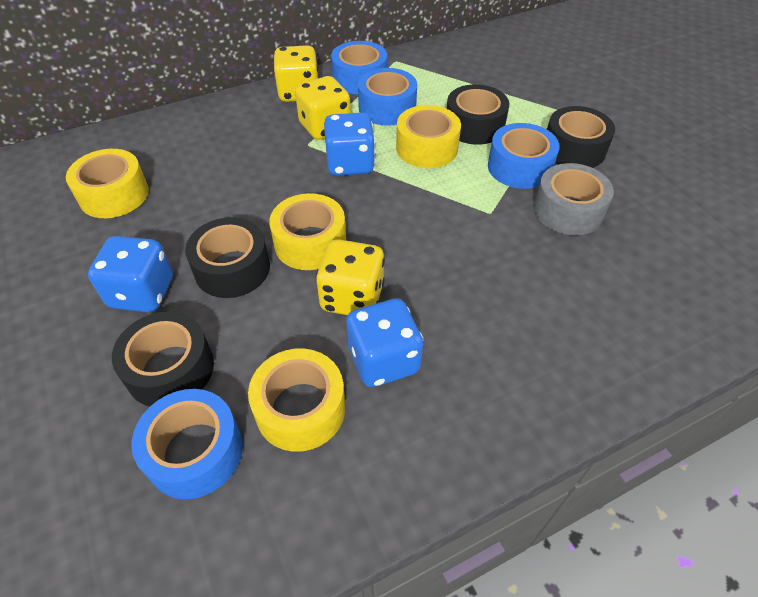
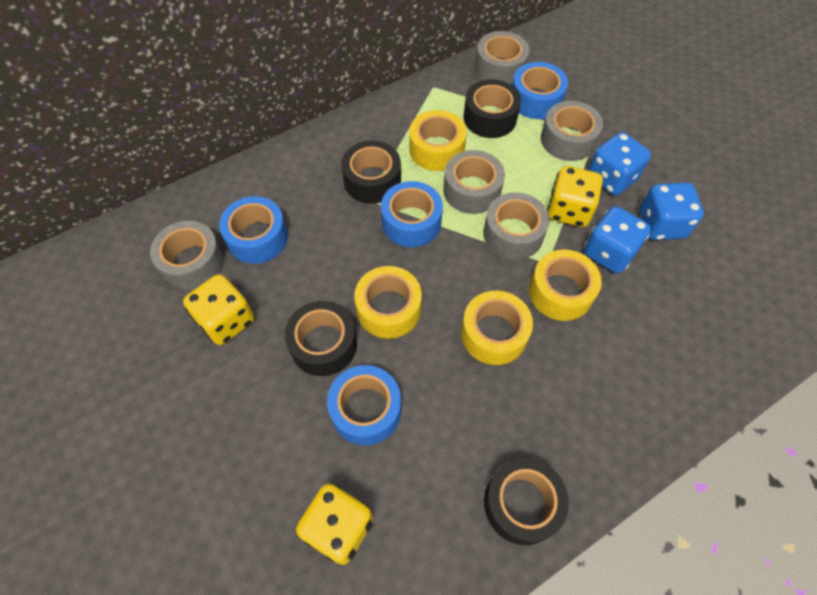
grey tape: [534,163,614,235] = 1 -> [150,221,224,290] [443,150,505,214] [475,31,530,85] [483,193,550,260] [541,101,603,161] = 5

